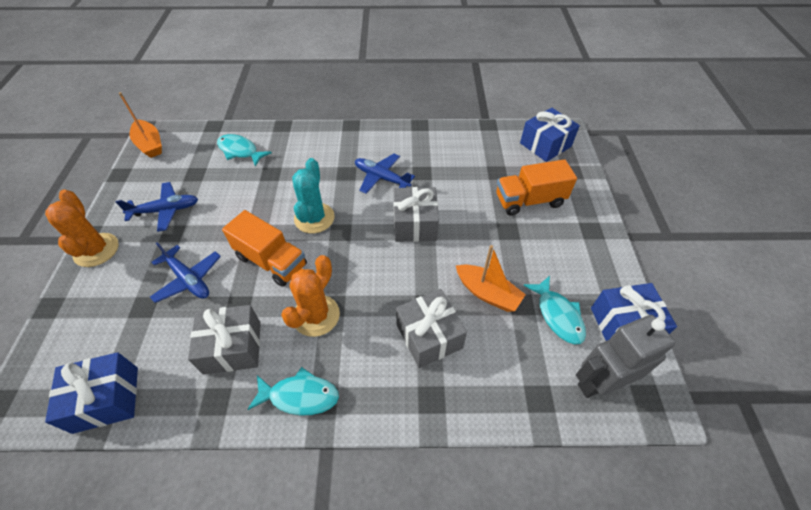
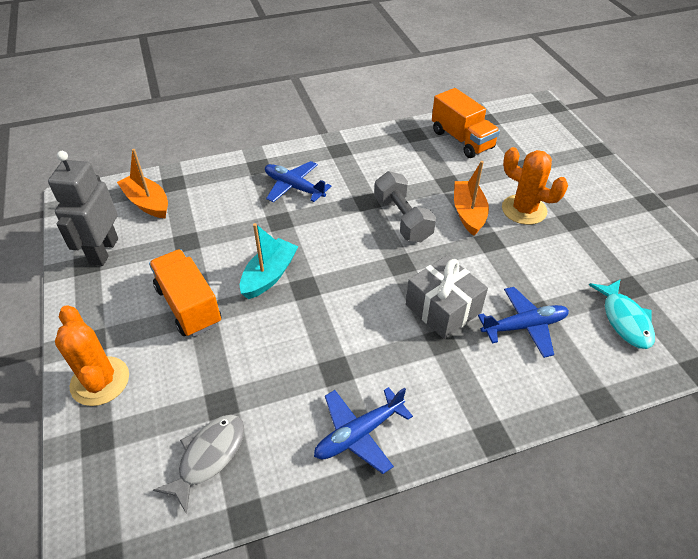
blue gift: [45,352,138,434] [520,108,580,162] [591,283,677,341] = 3 -> none = 0
grey dumbbell: none = 0 -> [374,171,436,242] = 1
grey fish: none = 0 -> [153,415,245,514] = 1
grey gift: [188,305,261,375] [394,187,439,242] [396,289,467,368] = 3 -> [406,255,488,339] = 1
turquoise boat: none = 0 -> [240,223,299,299] = 1
turquoise cactus: [292,158,335,233] = 1 -> none = 0
turquoise fish: [217,134,272,167] [247,367,339,415] [523,276,586,344] = 3 -> [589,280,655,349] = 1

